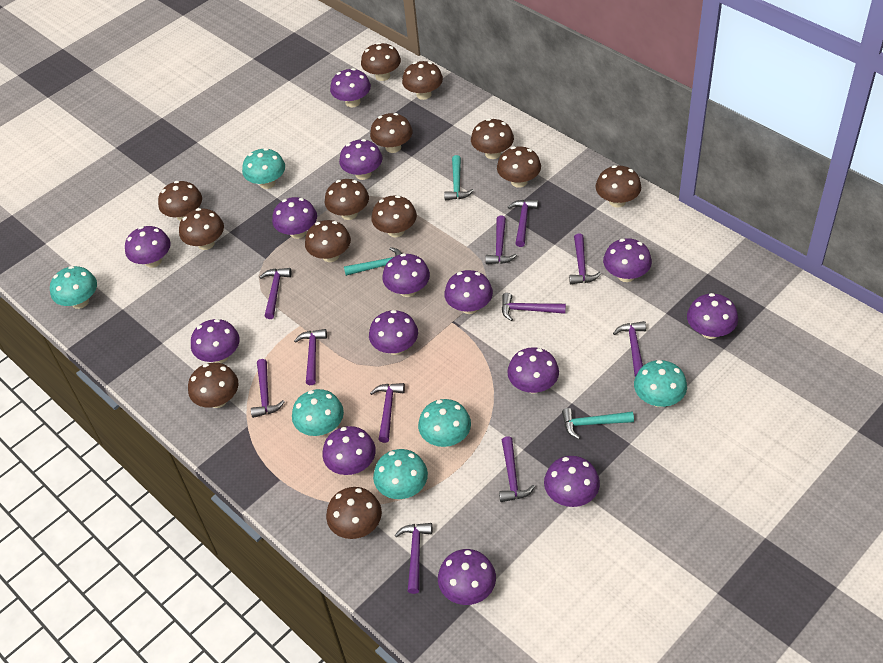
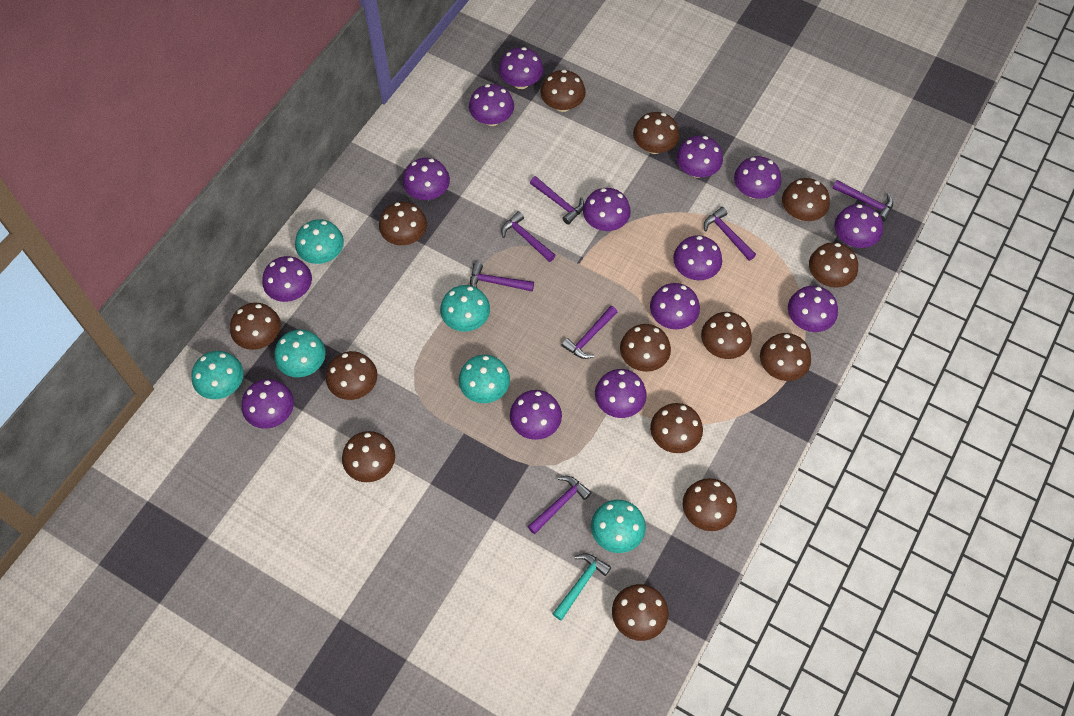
brown mushroom: [158,181,202,221] [179,208,224,250] [188,363,239,408] [305,220,351,262] [325,179,369,220] [326,487,382,539] [361,42,401,81] [370,113,413,153] [371,195,417,237] [402,61,443,100] [471,118,514,159] [497,146,541,188] [596,165,641,208] = 13 -> [230,303,281,350] [326,351,378,400] [342,431,395,482] [379,202,427,245] [540,70,586,112] [612,584,668,641] [620,324,671,372] [633,112,679,154] [650,403,703,453] [683,478,737,531] [701,312,752,359] [760,333,811,381] [782,178,830,221] [809,242,858,288] = 14
purple hammer: [251,359,285,418] [259,268,291,319] [294,329,327,385] [370,383,405,443] [395,523,432,594] [485,216,517,264] [499,436,535,502] [502,293,566,321] [508,200,538,247] [569,234,601,284] [613,321,646,377] = 11 -> [470,262,534,291] [501,211,556,262] [527,476,592,534] [530,176,584,225] [561,306,618,359] [704,207,756,261] [832,180,893,222] = 7
turquoise hammer: [344,247,402,276] [444,155,474,201] [562,408,634,439] = 3 -> [553,553,611,621] = 1

